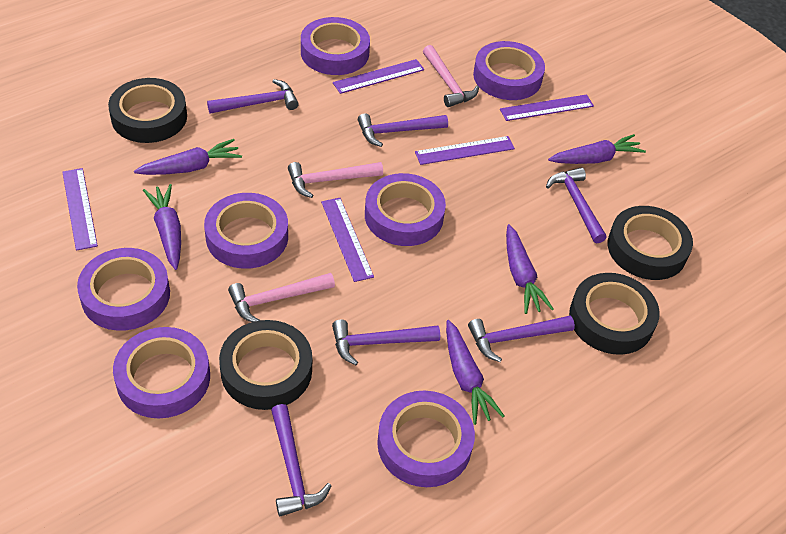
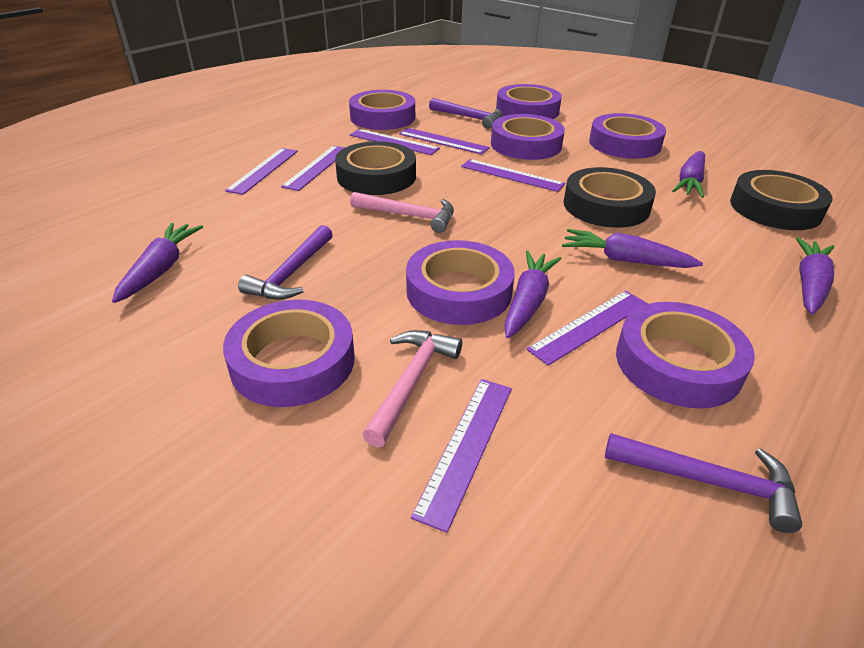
black tape: [108,78,187,143] [219,320,312,410] [569,273,660,355] [608,206,693,280] = 4 -> [335,141,416,195] [563,167,656,228] [730,170,833,230] = 3
pink hammer: [228,273,335,322] [288,162,383,198] [423,45,479,107] = 3 -> [350,192,454,233] [362,330,462,447] = 2
purple hammer: [207,79,299,114] [271,404,332,516] [332,320,440,365] [358,113,448,147] [468,316,575,362] [546,167,607,244] = 6 -> [238,225,333,300] [429,98,503,129] [605,433,802,533] = 3
purple ruler: [62,168,98,251] [321,198,374,282] [333,59,424,94] [415,136,515,165] [500,94,594,121] = 5 -> [225,148,298,195] [281,146,345,191] [350,129,440,155] [399,128,490,154] [411,379,512,533] [461,159,565,192] [526,291,647,366] = 7

